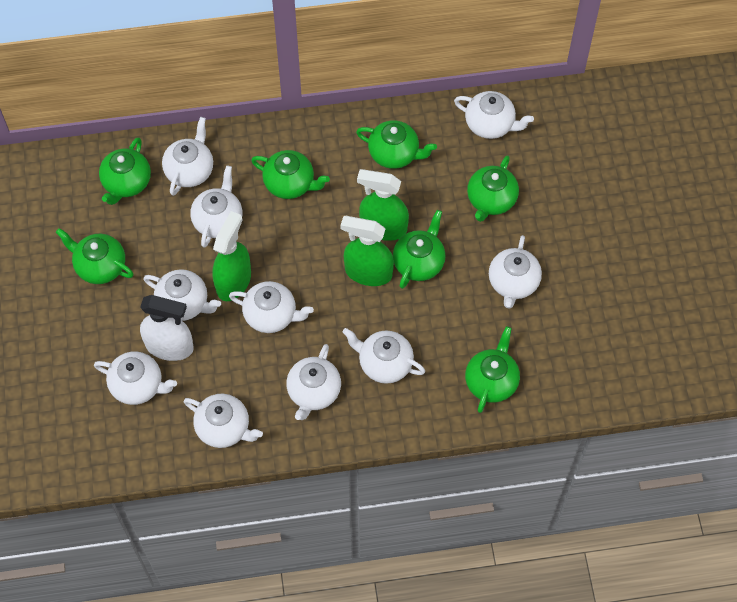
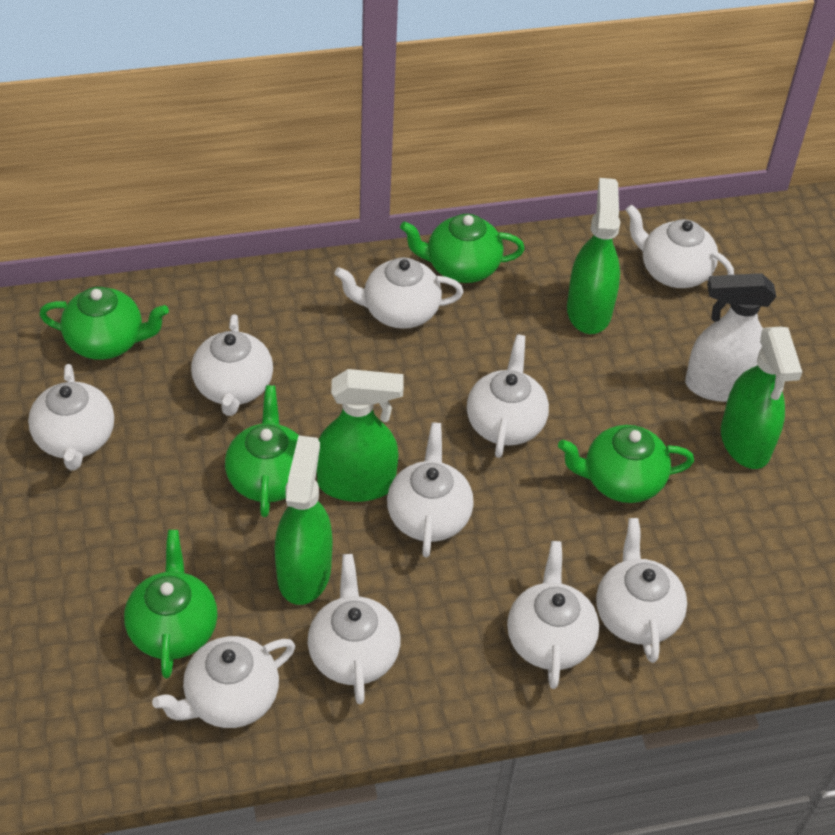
green spray bottle: [212,211,251,301] [340,216,394,286] [357,169,409,241] = 3 -> [275,436,332,605] [317,369,404,502] [567,178,620,334] [721,327,802,469] = 4
green teapot: [56,228,133,284] [99,137,151,205] [251,150,330,199] [356,120,437,169] [393,210,446,289] [465,326,520,413] [467,155,519,222] = 7 -> [39,287,169,360] [124,530,218,678] [225,385,299,517] [400,214,525,283] [558,425,694,503] = 5

